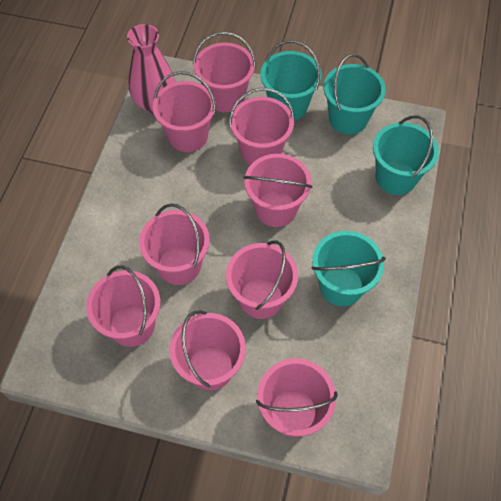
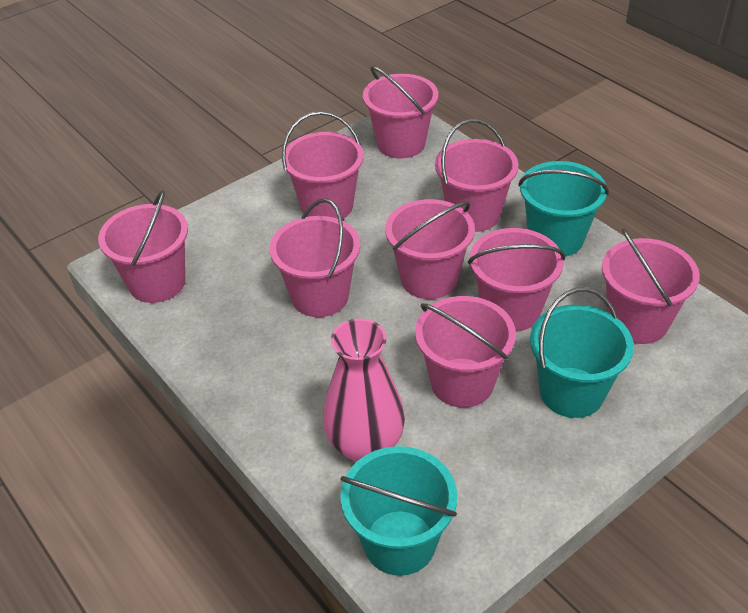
turquoise bucket: [260,40,322,120] [311,231,386,306] [324,54,386,135] [373,115,439,195] = 4 -> [340,446,457,576] [518,161,609,256] [530,287,634,418] = 3

